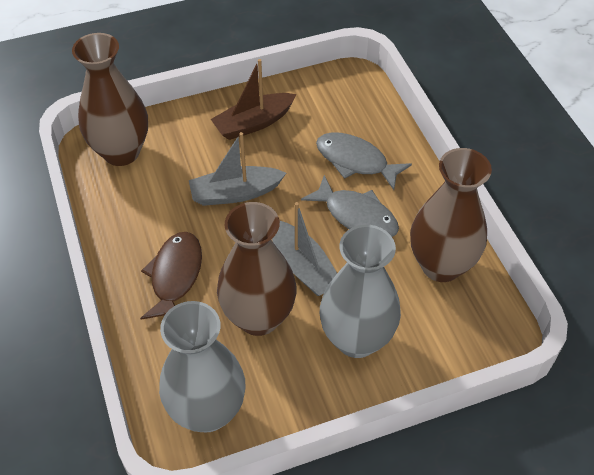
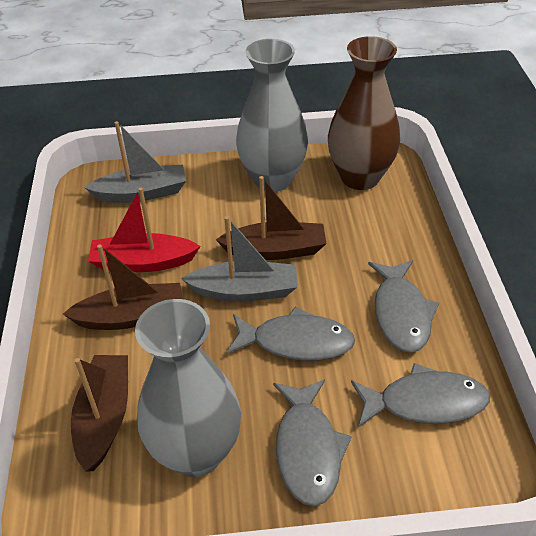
brown boat: [211,59,296,140] = 1 -> [63,244,183,330] [71,355,128,472] [216,176,326,260] = 3
brown fish: [140,232,202,320] = 1 -> none = 0
brown vase: [72,33,148,166] [217,202,297,336] [410,148,492,282] = 3 -> [328,36,400,190] = 1
grey fish: [301,175,399,237] [316,132,412,190] = 2 -> [226,306,355,361] [273,379,352,506] [351,363,490,428] [368,260,439,353] = 4
red boat: none = 0 -> [88,187,201,272] = 1

